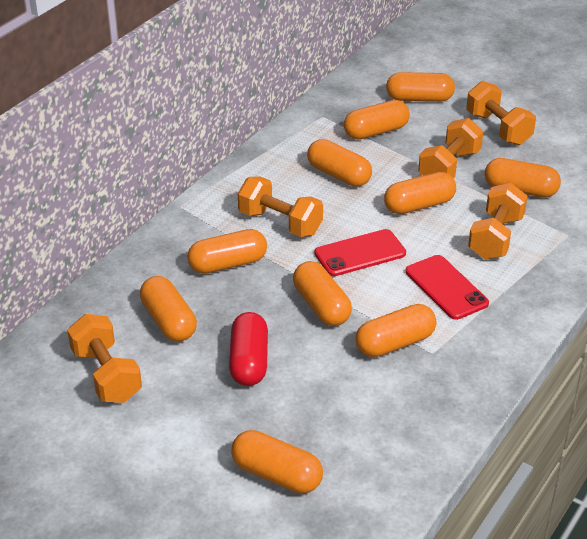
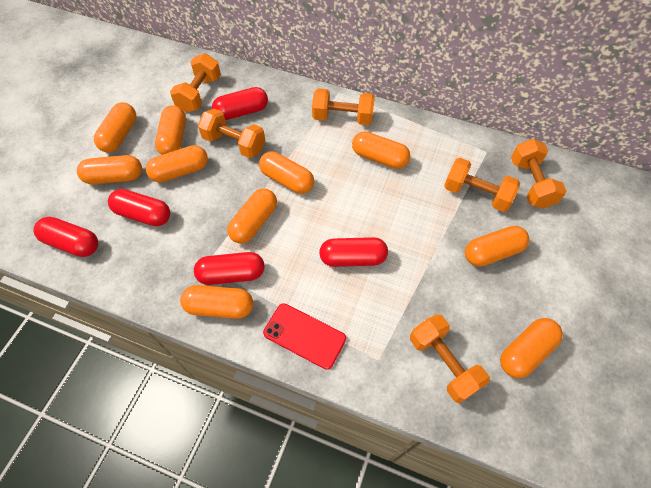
orange dumbbell: [67,314,142,403] [238,176,323,237] [418,118,484,178] [466,81,536,145] [468,183,528,260] = 5 -> [170,53,221,112] [198,108,265,158] [312,88,375,125] [410,314,490,403] [444,158,520,212] [511,139,566,208] = 6
red capsule: [229,312,268,386] = 1 -> [34,217,98,257] [108,189,170,226] [194,252,264,285] [212,87,268,120] [319,237,388,267] = 5
red phone: [315,229,406,276] [406,255,489,320] = 2 -> [263,303,346,370] = 1

